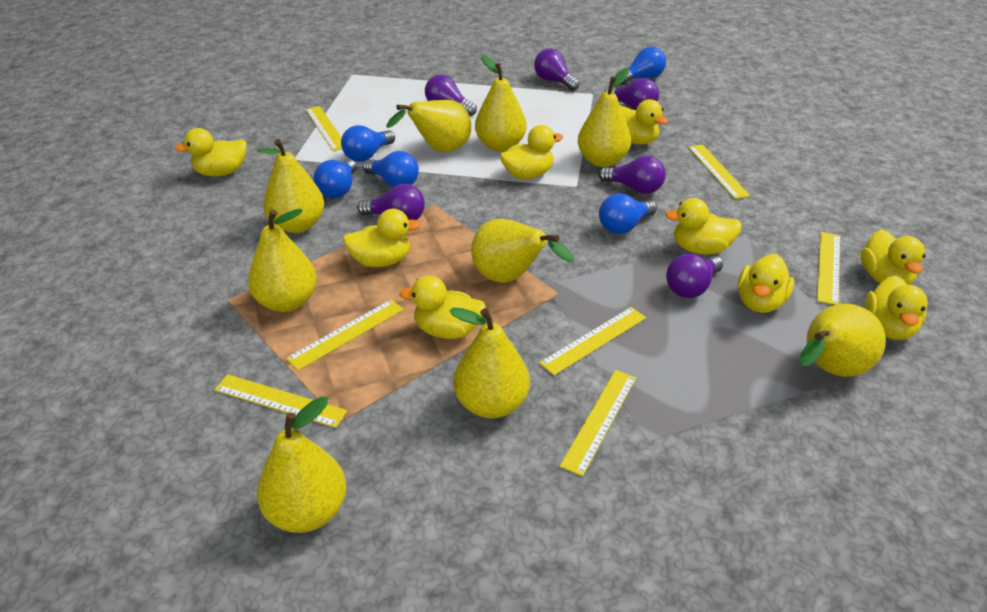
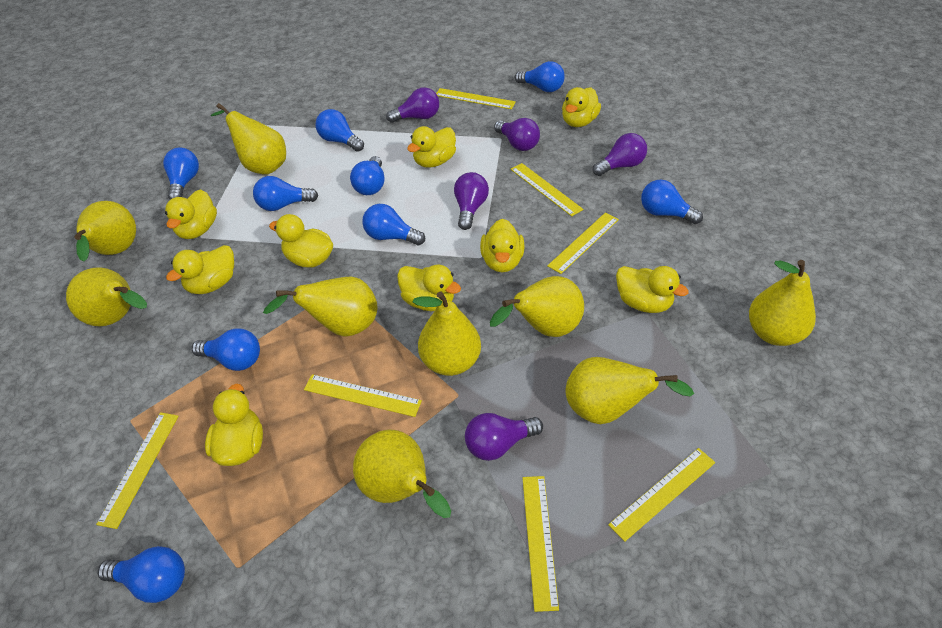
blue light bulb: [314,159,357,198] [341,125,395,162] [363,151,419,187] [599,193,657,234] [621,47,666,84] = 5 -> [98,546,185,603] [163,148,199,200] [192,328,260,371] [253,176,318,211] [315,109,364,152] [350,156,384,195] [362,204,425,245] [515,61,565,92] [641,180,703,224] = 9
purple light bulb: [357,184,425,220] [425,75,477,116] [534,49,579,91] [599,156,666,194] [604,78,659,110] [666,254,723,298] = 6 -> [386,87,439,123] [454,172,489,230] [465,413,543,461] [494,118,540,151] [593,133,647,176] = 5

